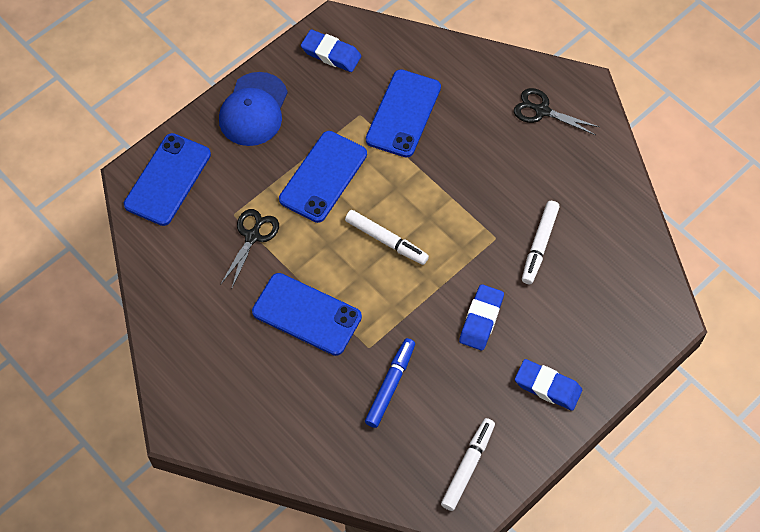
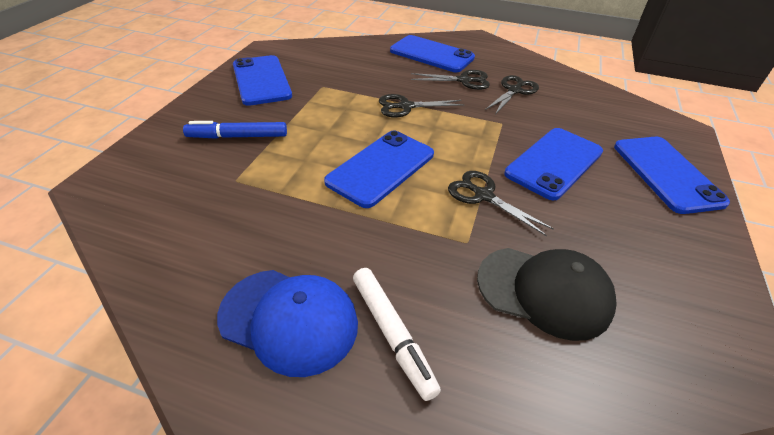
black cap: none = 0 -> [477,248,617,341] = 1
black scissors: [220,209,279,290] [514,88,599,135] = 2 -> [379,94,465,118] [411,70,490,90] [448,171,554,236] [485,75,539,114] = 4
blue eraser: [301,30,361,72] [459,284,504,350] [515,359,582,411] = 3 -> none = 0
blue phone: [124,133,211,226] [252,273,362,356] [279,131,367,223] [366,69,441,158] = 4 -> [233,55,292,106] [324,130,434,208] [390,35,475,72] [504,128,603,200] [614,137,730,214] = 5
white marker: [345,210,429,265] [441,418,495,511] [522,201,560,284] = 3 -> [353,268,441,401] = 1

